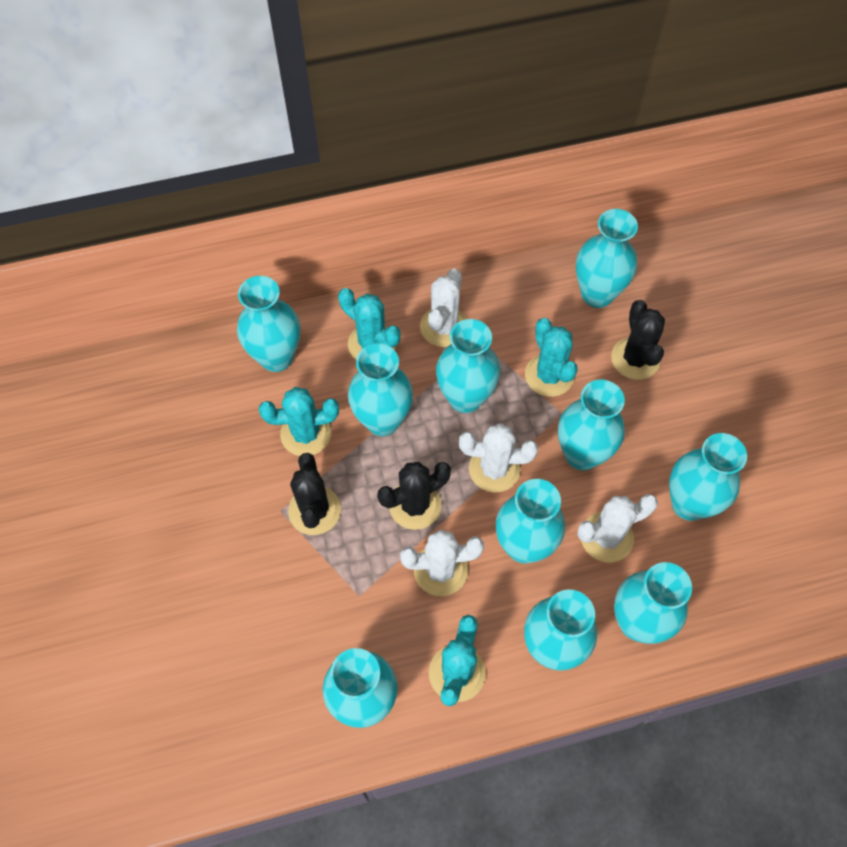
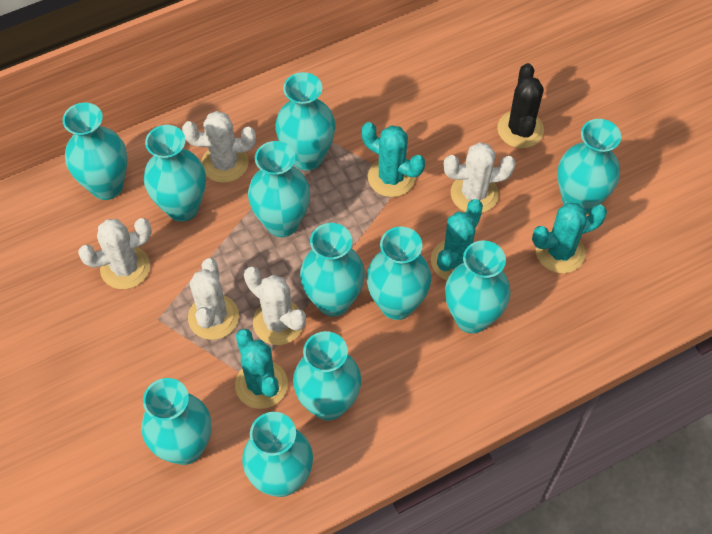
black cactus: [288,453,341,535] [377,462,451,530] [611,300,665,380] = 3 -> [497,63,544,148] = 1
turquoise vase: [237,276,300,372] [323,648,398,728] [348,343,413,436] [436,319,500,413] [496,479,565,564] [524,589,597,671] [558,380,625,470] [576,209,638,308] [614,562,692,644] [669,433,747,521] = 10 -> [62,103,128,200] [141,378,211,465] [144,125,206,222] [242,412,313,497] [248,141,310,237] [275,72,335,171] [293,331,361,421] [300,223,365,316] [366,227,431,320] [445,240,511,333] [557,119,621,215] = 11
white cactus: [400,529,484,596] [420,269,466,347] [459,423,538,492] [577,494,658,562] = 4 -> [78,218,152,289] [182,111,256,183] [188,258,239,340] [244,267,306,345] [444,142,516,213] = 5

